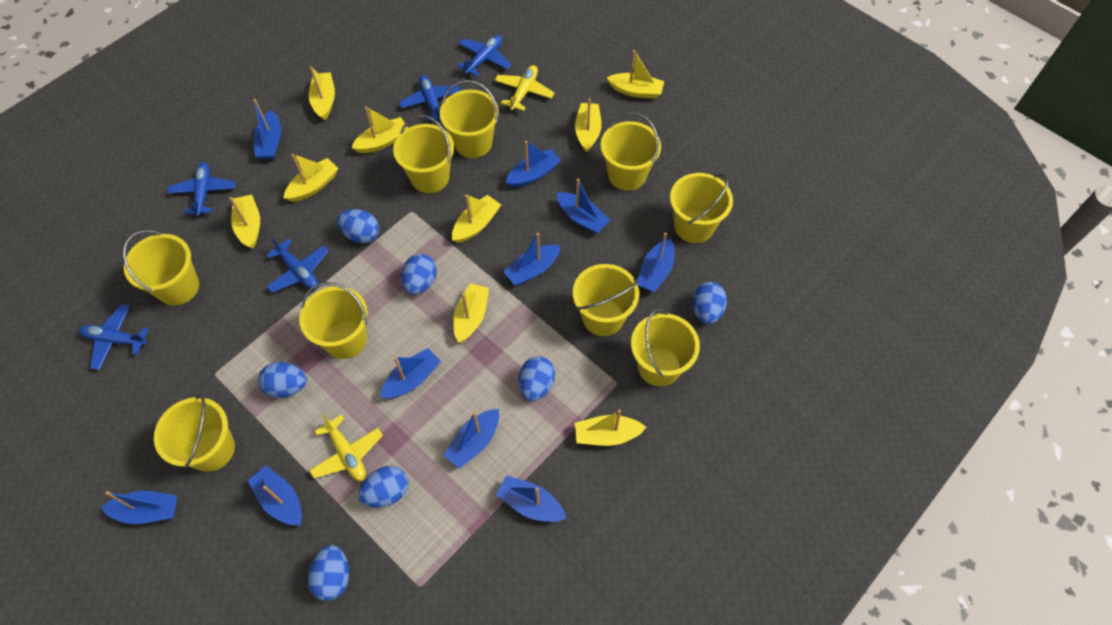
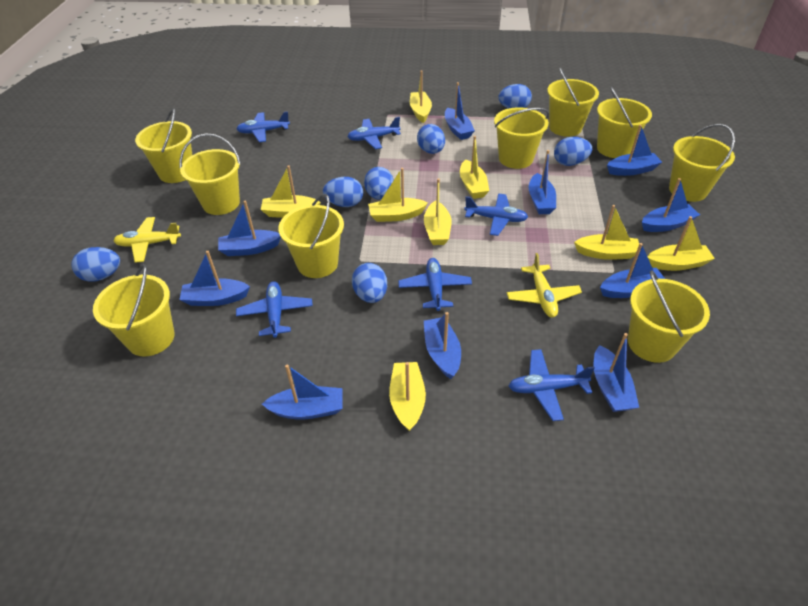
blue plane: [79,304,149,370] [167,162,236,217] [266,237,329,293] [399,75,461,122] [457,35,511,77] = 5 -> [236,111,290,142] [236,281,313,338] [347,117,401,149] [398,258,472,311] [464,194,528,236] [509,349,595,421] = 6
yellow boat: [229,194,260,249] [283,154,339,202] [309,66,335,121] [351,106,408,153] [452,194,501,243] [453,283,489,343] [575,99,602,153] [575,409,646,446] [607,50,664,99] = 9 -> [261,165,321,218] [368,168,428,222] [389,362,426,431] [410,70,432,123] [424,178,452,245] [460,136,489,199] [574,205,639,260] [648,216,715,271] = 8

